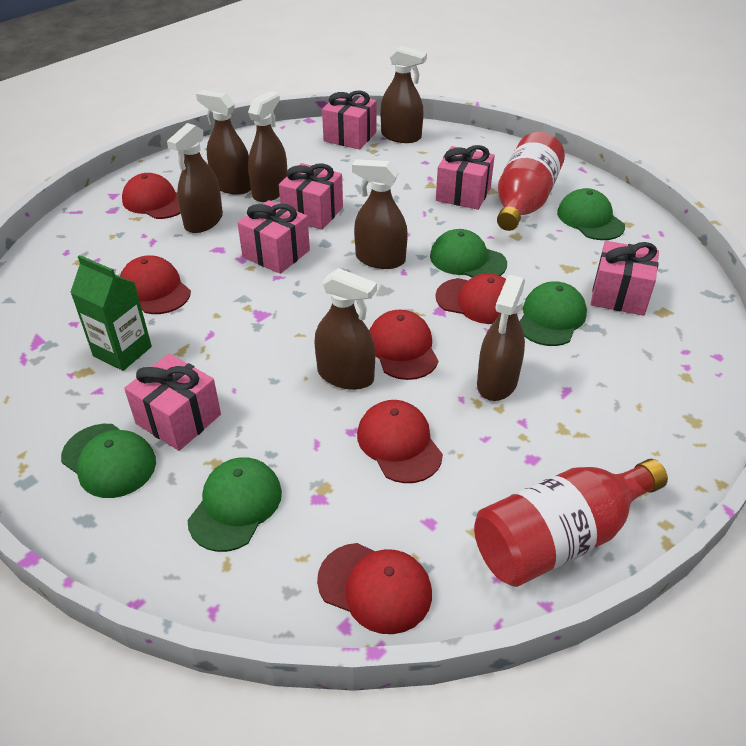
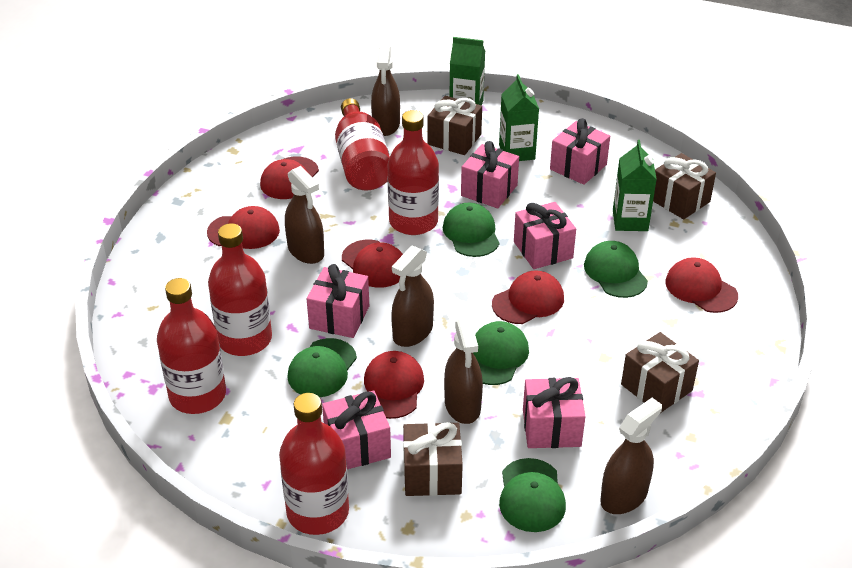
brown gift: none = 0 -> [403,422,463,496] [428,96,482,155] [621,332,699,412] [653,153,716,219] = 4
brown spray bottle: [167,123,223,233] [196,90,251,195] [248,91,287,202] [315,268,377,390] [352,159,408,269] [381,45,427,143] [477,275,525,401] = 7 -> [285,166,324,264] [371,45,400,136] [391,245,434,347] [444,318,483,424] [600,398,662,514] = 5
green carton: [70,255,152,371] = 1 -> [449,37,485,105] [499,74,539,161] [613,140,657,231] = 3
red bottle: [474,459,668,587] [497,132,565,231] = 2 -> [157,278,226,414] [208,223,272,356] [279,393,349,535] [335,98,390,191] [387,110,439,235] = 5

